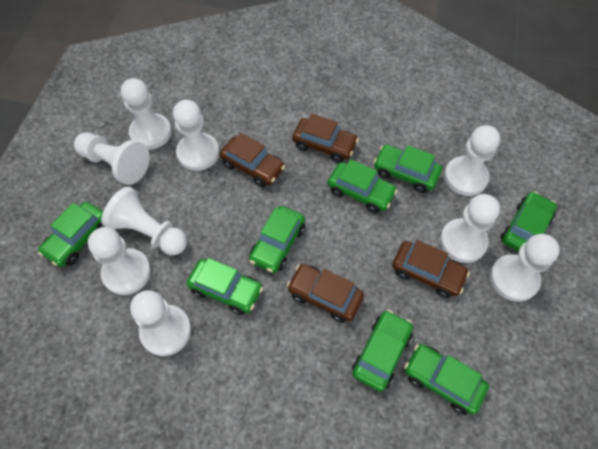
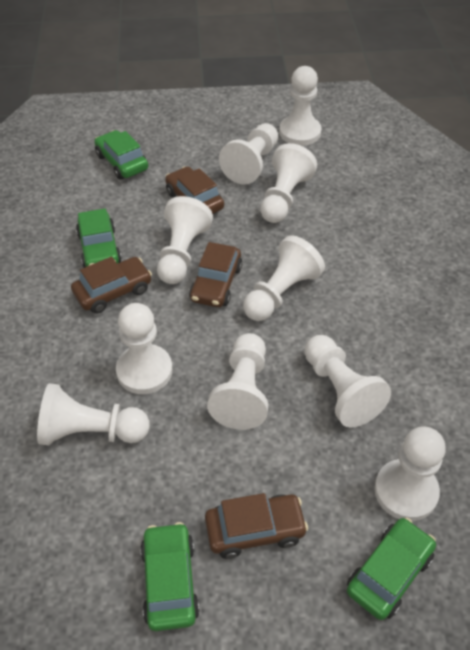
green car: [38,201,105,267] [186,258,263,315] [249,206,305,273] [328,159,398,213] [352,310,413,392] [374,145,442,193] [404,344,489,415] [501,191,557,252] = 8 -> [76,209,122,268] [94,130,148,179] [140,522,200,631] [347,518,436,620] = 4
white pawn: [74,133,150,185] [88,227,151,295] [101,186,187,255] [121,78,172,150] [130,290,191,356] [173,100,219,171] [440,194,500,263] [444,125,500,196] [490,234,560,302] = 9 -> [37,383,150,446] [116,303,173,394] [157,196,213,284] [207,333,268,430] [219,123,278,185] [243,235,325,321] [260,143,317,223] [279,66,322,146] [304,335,391,428] [374,426,446,521] = 10

